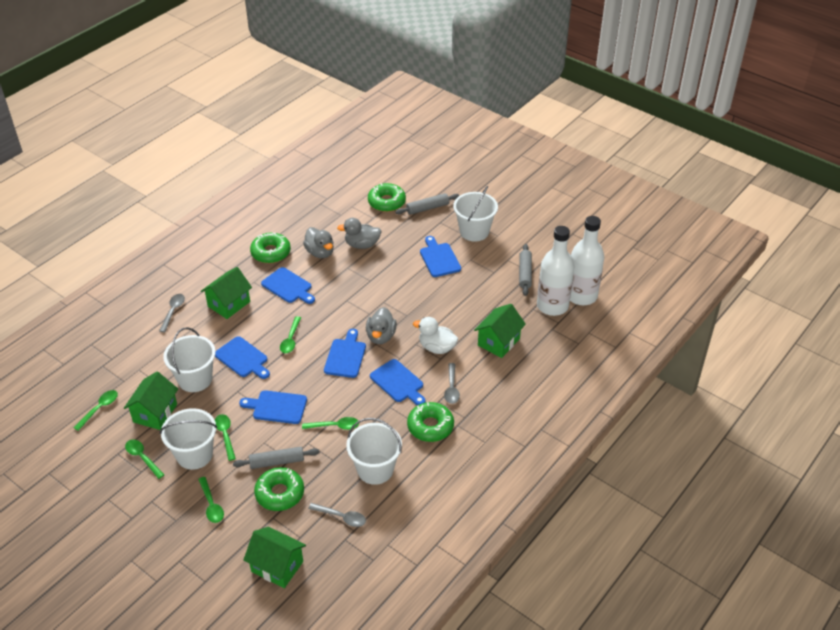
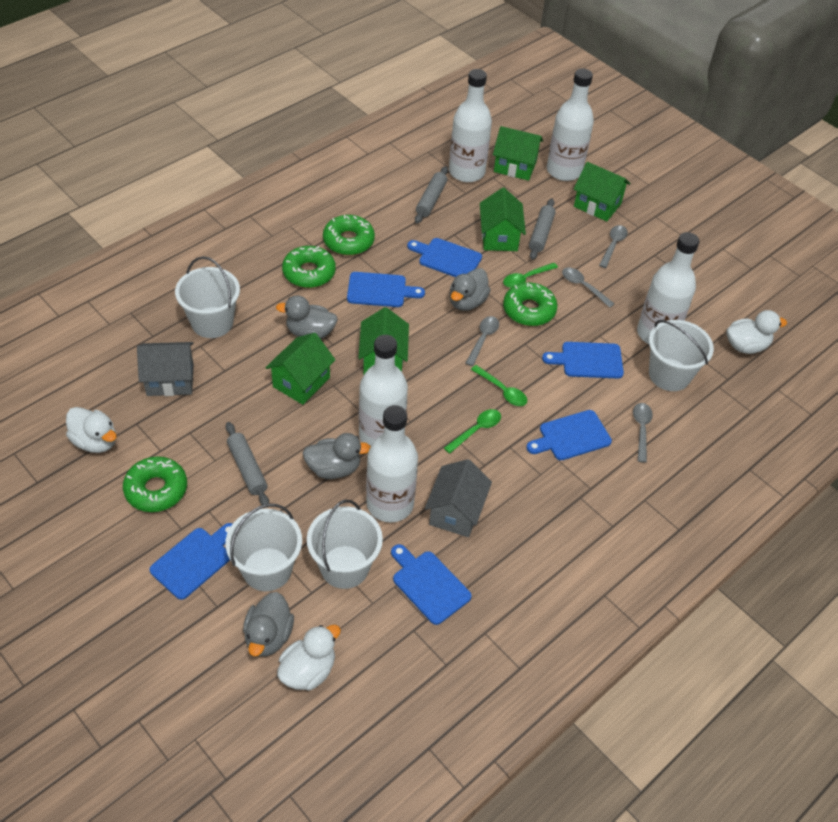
green house: [124,372,178,430] [201,267,252,319] [243,527,306,588] [474,304,526,358] = 4 -> [265,333,335,405] [358,307,409,375] [480,188,526,251] [493,126,543,181] [574,162,631,222] = 5
green spoon: [74,390,118,431] [125,439,164,479] [198,477,224,523] [215,414,236,461] [280,316,301,353] [302,417,359,430] = 6 -> [444,409,501,454] [471,365,527,406] [503,263,558,288] = 3
grey duck: [303,227,334,258] [337,218,382,249] [366,307,397,344] = 3 -> [243,592,294,656] [276,296,338,339] [303,433,371,479] [450,268,491,311] = 4
grey house: none = 0 -> [137,342,194,396] [425,459,492,537] = 2
grey spoon: [159,294,185,332] [308,503,366,527] [444,363,460,404] = 3 -> [465,316,499,366] [562,267,615,308] [599,225,628,268] [633,403,653,463] = 4
white bottle: [537,226,574,316] [570,216,604,305] = 2 -> [359,335,408,446] [366,405,418,523] [449,69,492,182] [547,68,594,181] [637,232,699,344] = 5
white duck: [413,317,458,354] = 1 -> [66,407,116,453] [277,625,341,691] [726,310,787,354] = 3

